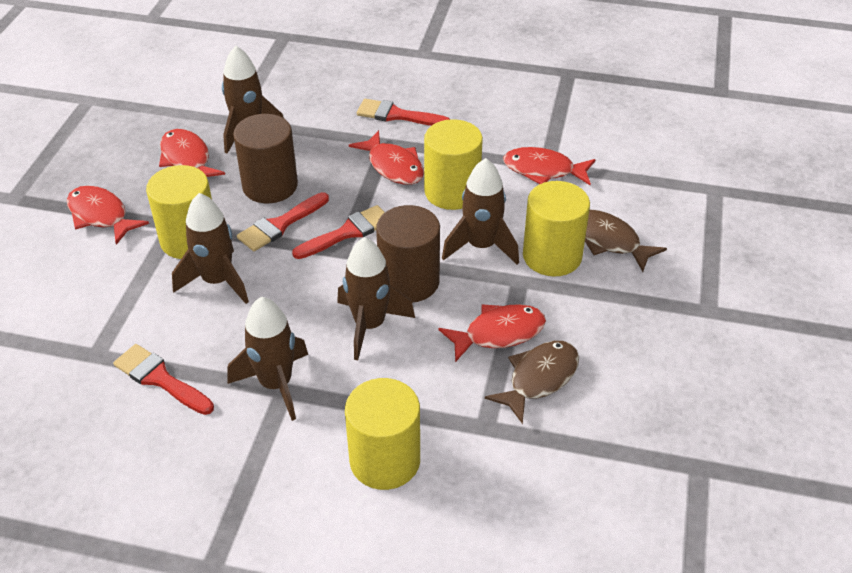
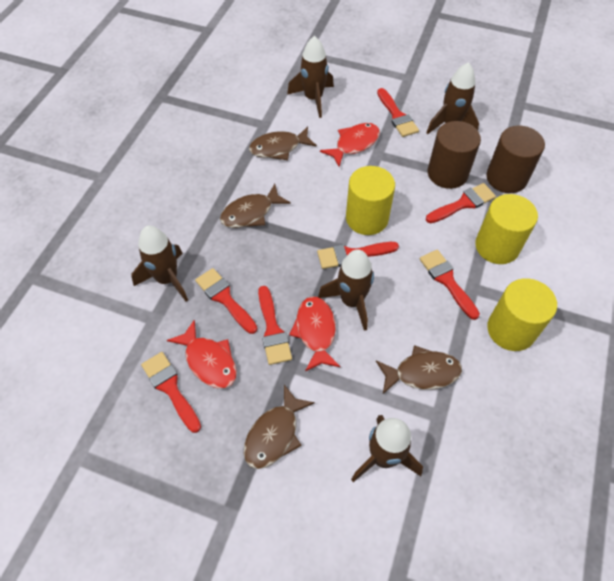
brown fish: [485,341,579,424] [585,209,667,272] = 2 -> [220,184,291,228] [244,385,315,469] [249,126,317,160] [376,345,462,394] = 4
red brush: [113,344,214,415] [237,192,329,251] [292,205,385,259] [357,99,450,126] = 4 -> [141,352,201,433] [195,268,257,334] [258,286,292,365] [317,242,399,269] [377,88,419,137] [420,250,480,320] [426,183,496,223] = 7
red fish: [67,186,149,245] [159,129,225,177] [349,130,424,185] [438,304,546,362] [503,147,596,185] = 5 -> [167,320,237,389] [289,296,341,371] [320,123,380,167] = 3
yellow cylinder: [146,165,212,259] [345,378,420,490] [424,119,483,210] [523,181,590,276] = 4 -> [346,166,395,235] [475,194,538,264] [487,278,557,351] = 3

